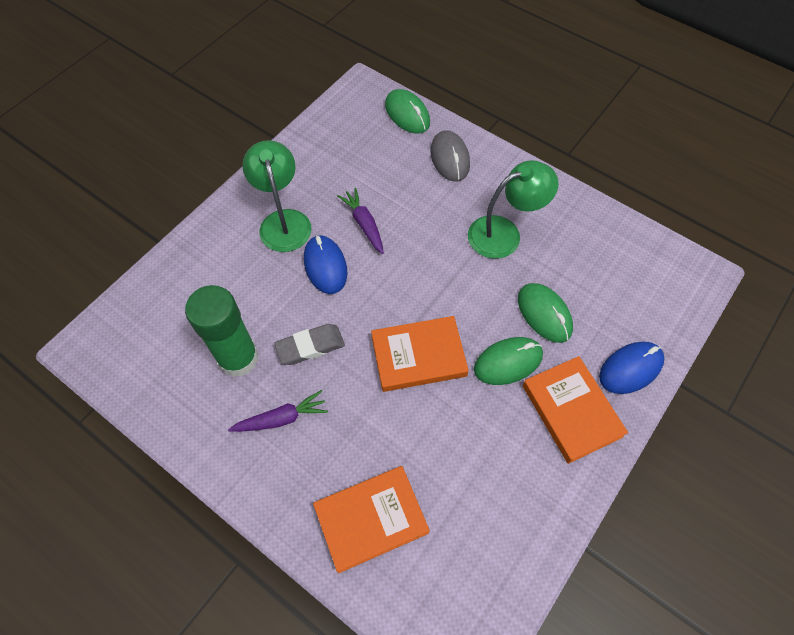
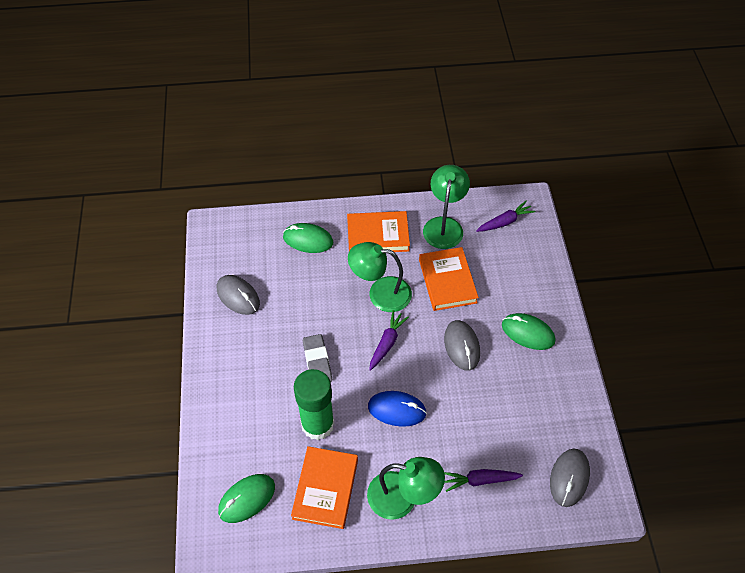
blue mouse: [304,235,347,294] [599,342,665,394] = 2 -> [368,391,427,427] = 1
green lamp: [242,140,312,252] [468,160,558,259] = 2 -> [348,242,412,312] [367,457,445,520] [423,165,470,249] = 3
grey mouse: [431,130,470,181] = 1 -> [217,275,260,315] [444,320,480,371] [550,448,590,507] = 3
purple carrot: [228,390,328,432] [337,188,384,254] = 2 -> [369,310,409,371] [444,469,523,492] [476,201,536,232] = 3

